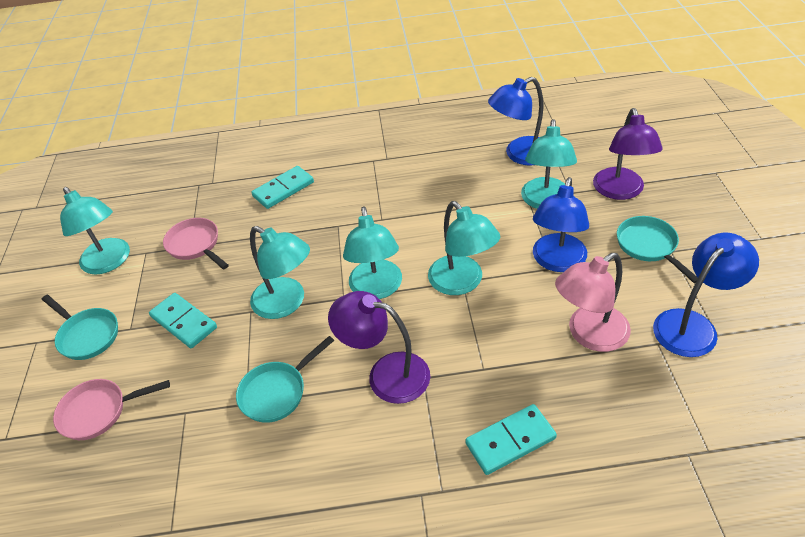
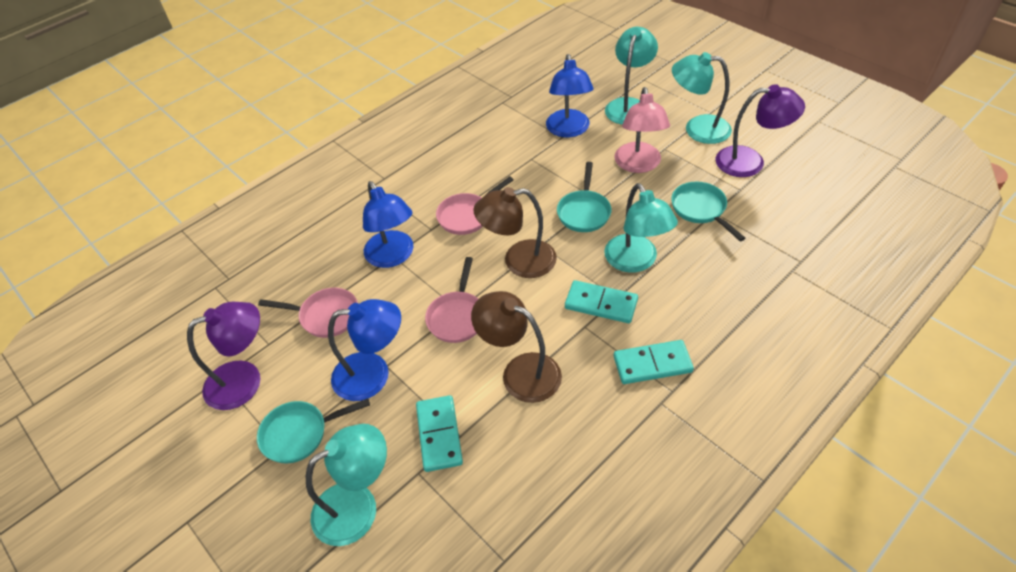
brown lamp: none = 0 -> [471,291,562,403] [473,187,557,278] = 2
pink pan: [53,379,170,440] [163,218,229,270] = 2 -> [258,288,358,338] [425,257,478,343] [436,176,514,235] = 3
turquoise lamp: [60,187,130,274] [250,226,310,319] [343,207,402,299] [428,201,500,295] [521,119,577,209] = 5 -> [306,424,387,546] [604,183,678,273] [605,27,658,125] [672,52,732,144] = 4

